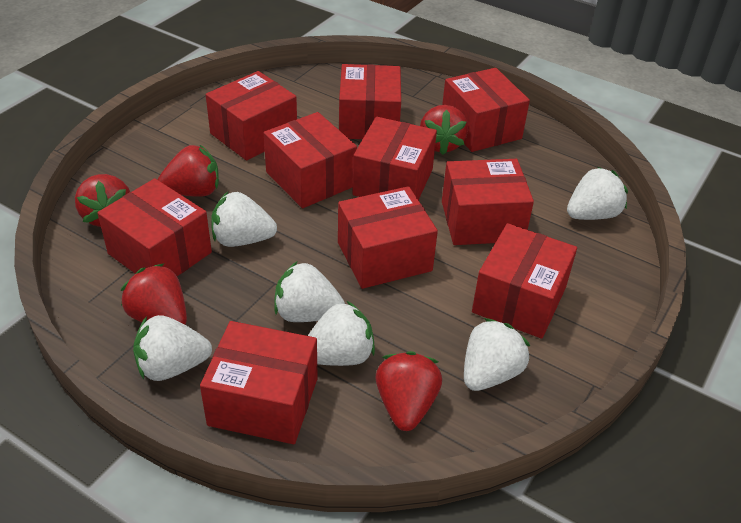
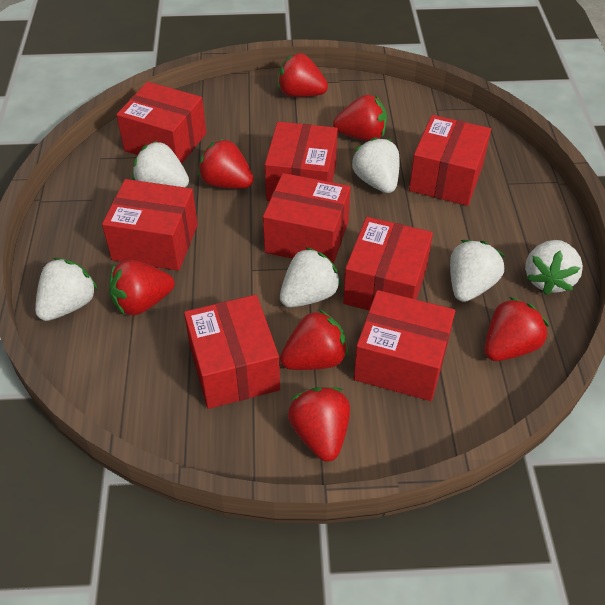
red box: [97,178,212,276] [200,321,318,444] [206,71,297,161] [264,112,357,208] [338,186,438,289] [339,64,401,139] [352,117,437,200] [442,68,530,152] [442,159,534,245] [472,223,577,339] = 10 -> [102,179,198,271] [116,82,206,164] [184,295,280,409] [263,173,351,264] [265,121,338,201] [343,217,433,310] [354,290,455,401] [409,115,491,206] = 8
red strawberry: [75,174,130,227] [121,264,187,325] [158,144,219,197] [375,351,442,431] [420,105,468,155] = 5 -> [109,260,175,316] [198,139,254,189] [277,53,328,97] [280,309,349,370] [288,387,350,462] [333,94,387,141] [485,297,549,361] = 7

